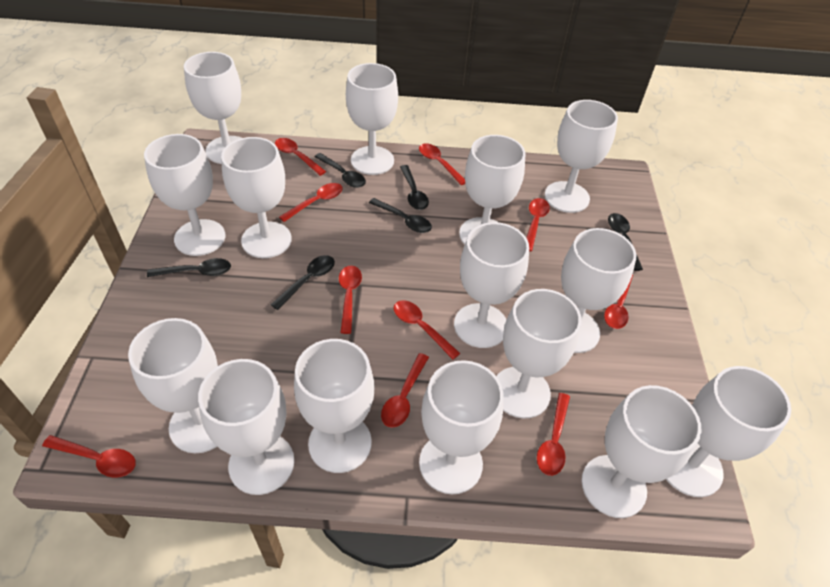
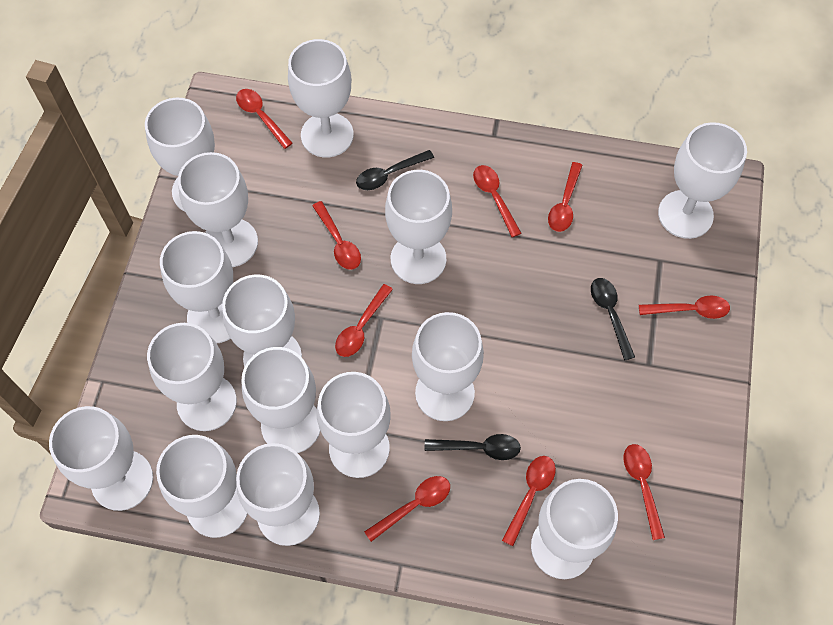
black spoon: [147,258,231,277] [271,255,335,310] [315,153,366,188] [369,198,432,233] [400,165,429,210] [608,213,643,271] = 6 -> [356,150,434,190] [425,434,521,460] [591,278,635,360] = 3
red spoon: [42,435,136,477] [275,138,326,176] [279,183,343,222] [339,266,362,334] [381,353,429,428] [394,300,460,359] [419,143,465,185] [526,198,550,252] [537,393,570,476] [604,274,633,329] = 10 -> [236,89,293,149] [312,201,361,270] [335,284,393,357] [364,476,450,542] [473,165,522,237] [502,456,556,546] [548,162,583,232] [623,444,665,540] [639,295,730,319] = 9

